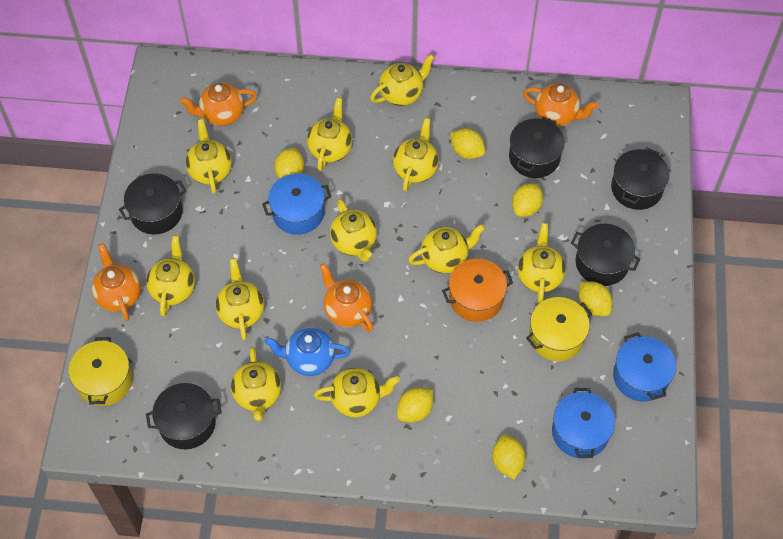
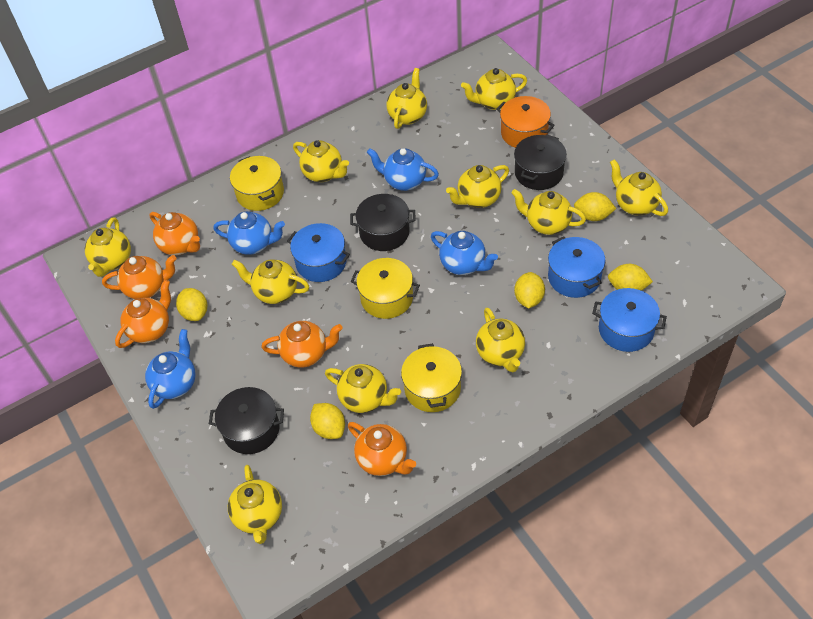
black pot: [119,173,187,234] [146,383,222,449] [509,117,565,178] [571,224,641,286] [611,147,670,210] = 5 -> [209,387,284,454] [350,194,416,251] [514,135,567,190] = 3
blue teapot: [265,327,351,376] = 1 -> [145,329,196,409] [213,211,285,255] [367,148,439,191] [431,231,498,275] = 4
orange teapot: [92,243,141,321] [180,83,257,126] [320,263,373,332] [523,83,598,127] = 4 -> [102,255,176,299] [115,280,171,348] [149,212,200,255] [262,321,343,368] [348,422,416,476] = 5
yellow lemon: [274,148,304,179] [397,388,433,423] [450,128,486,159] [492,434,526,479] [512,183,543,217] [578,282,612,316] = 6 -> [176,288,207,321] [310,403,345,439] [514,272,545,309] [574,192,616,221] [608,264,653,291] = 5
yellow pot: [69,337,133,406] [526,297,592,361] = 2 -> [230,156,284,211] [350,258,420,319] [401,343,462,412] = 3

